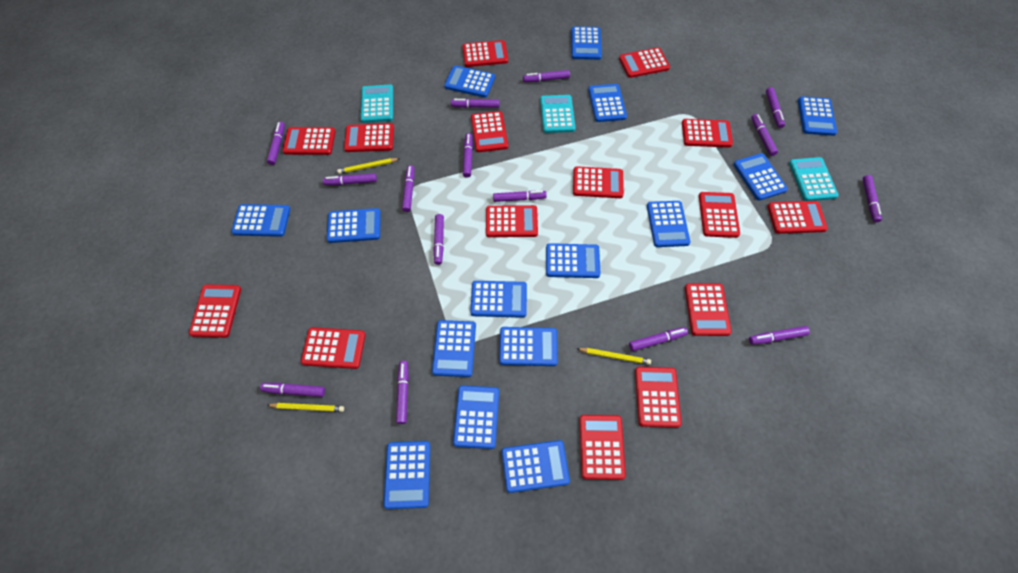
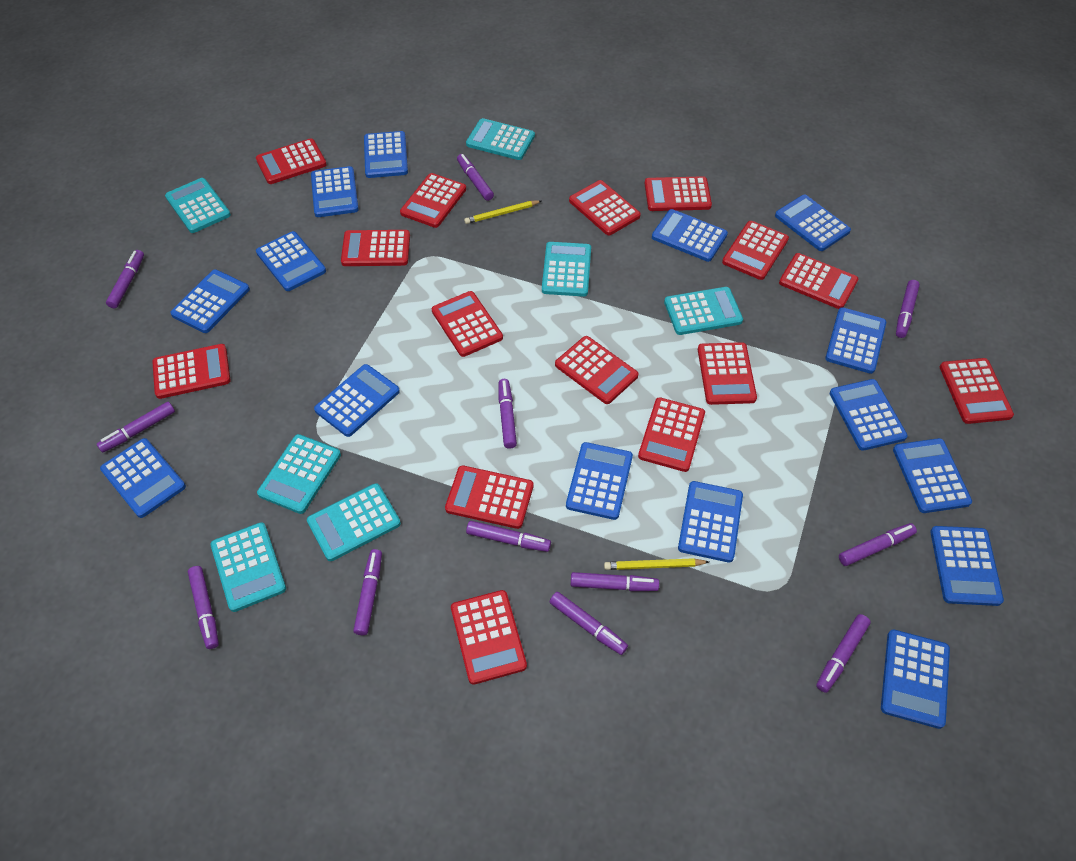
purple marker: [260,383,325,397] [267,122,285,165] [323,173,377,185] [396,361,409,424] [402,165,414,212] [433,214,444,265] [451,99,499,108] [463,133,473,178] [493,191,547,202] [523,70,570,82] [629,327,688,351] [749,326,810,345] [751,114,778,156] [766,87,785,128] [863,175,882,222] = 15 -> [97,402,175,453] [106,250,144,308] [188,566,219,649] [353,549,382,635] [457,154,494,201] [466,521,551,552] [499,379,517,449] [550,592,628,655] [571,572,659,591] [816,614,871,693] [839,523,917,566] [896,280,920,338] = 12
turquoise calculator: [361,85,393,123] [540,95,576,133] [789,157,839,201] = 3 -> [165,178,231,233] [211,522,286,612] [257,434,341,514] [307,483,401,561] [466,118,535,160] [542,242,591,297] [664,287,743,335] = 7
yellow pencil: [267,403,344,412] [337,158,400,174] [577,348,651,365] = 3 -> [464,200,541,224] [604,558,709,570] = 2

